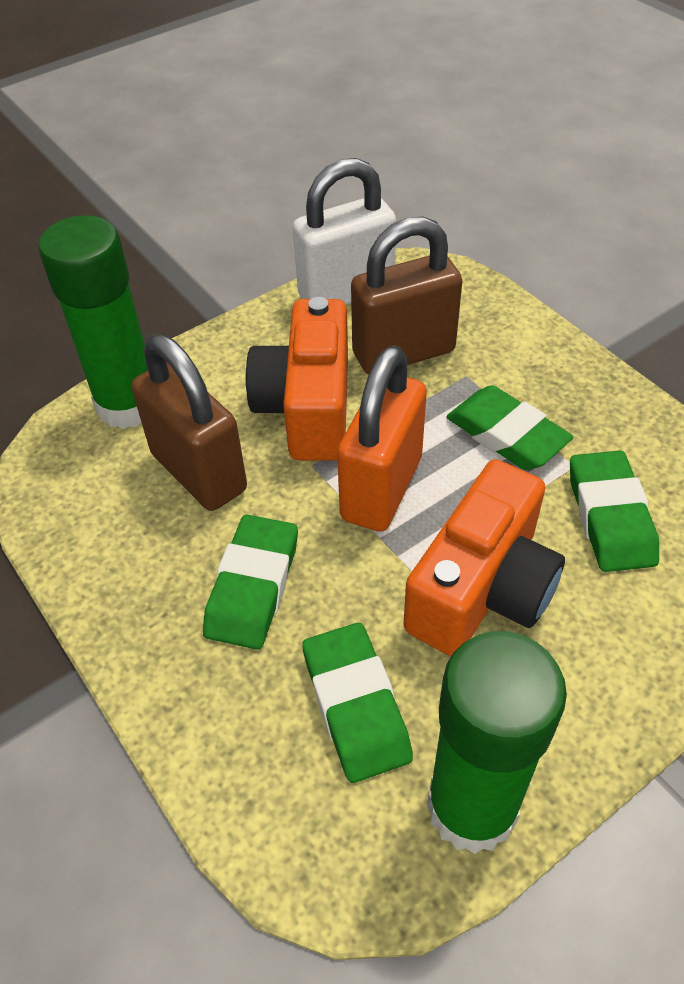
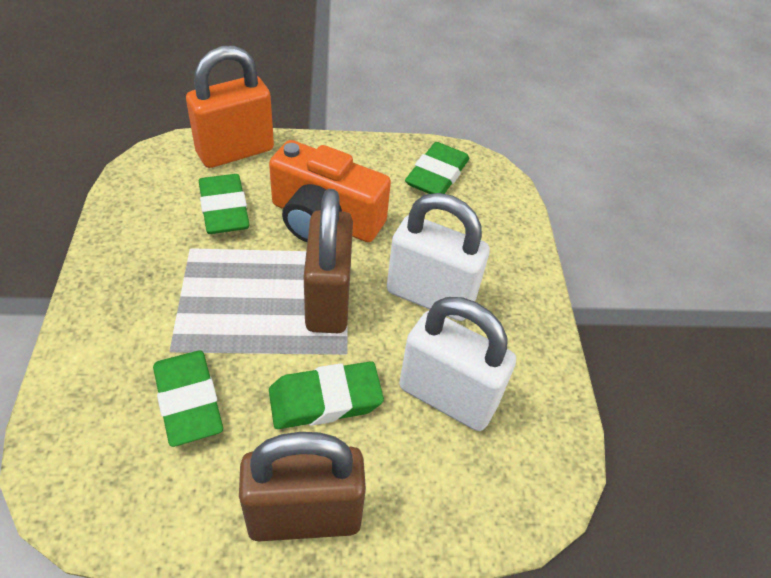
green glue stick: [38,215,148,429] [427,631,567,854] = 2 -> none = 0
orange camera: [246,297,348,461] [403,459,565,656] = 2 -> [269,140,391,242] = 1
white padlock: [293,158,396,305] = 1 -> [387,193,490,321] [399,297,516,431] = 2

